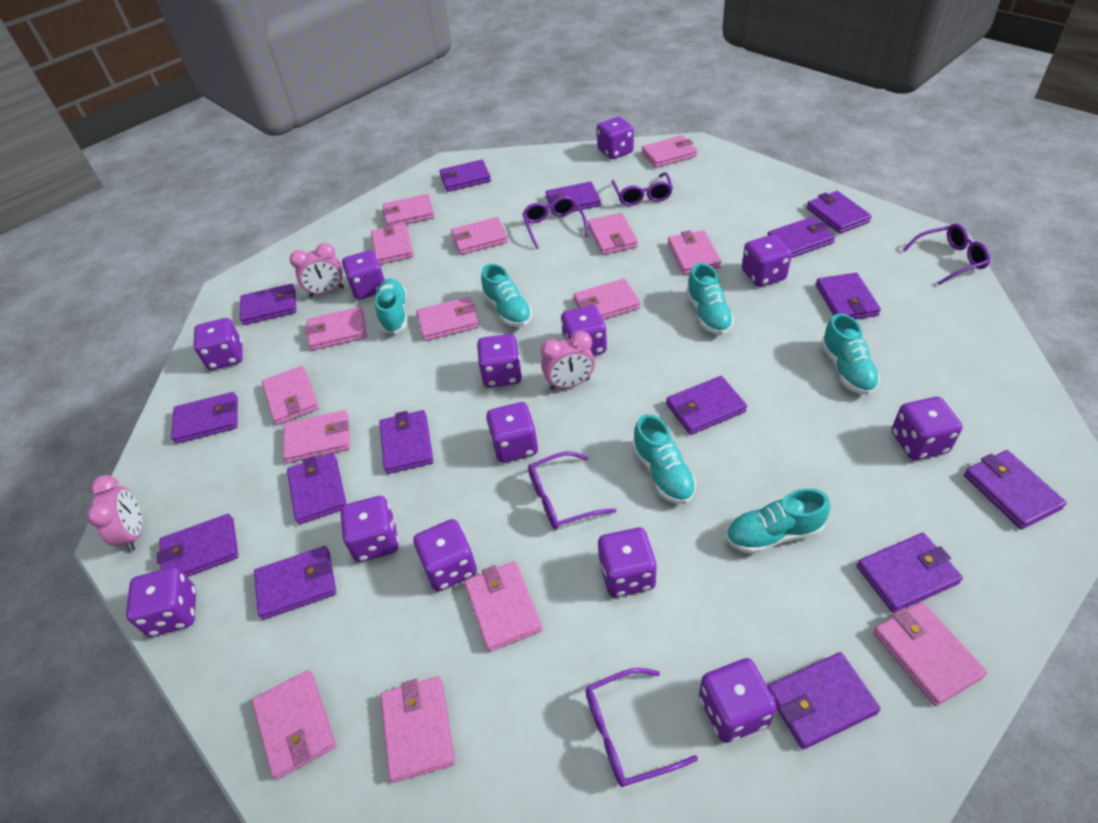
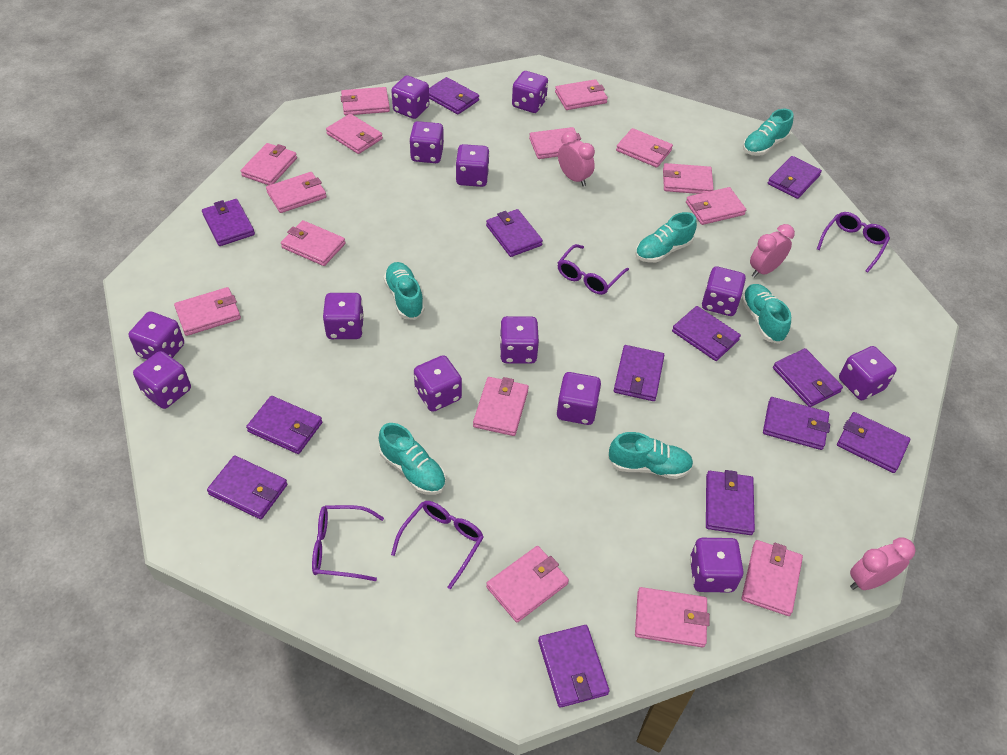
purple glasses: [522,196,588,249] [528,451,616,530] [586,668,698,787] [611,172,673,206] [903,224,990,285] = 5 -> [312,505,384,581] [391,501,484,589] [558,244,629,295] [817,212,890,273] = 4
purple wallet: [157,514,239,577] [171,392,238,444] [240,284,297,325] [254,546,336,620] [287,453,346,524] [379,410,433,474] [439,160,491,192] [546,182,601,212] [666,376,747,435] [767,652,881,749] [768,217,836,258] [806,191,872,234] [816,273,881,319] [856,533,963,613] [964,450,1067,529] = 15 -> [202,199,255,246] [207,455,287,519] [246,396,322,454] [429,77,479,115] [486,209,543,257] [538,625,610,708] [614,345,664,401] [672,306,741,361] [706,470,755,535] [763,397,830,450] [768,156,822,199] [773,348,843,407] [837,412,910,473] = 13

